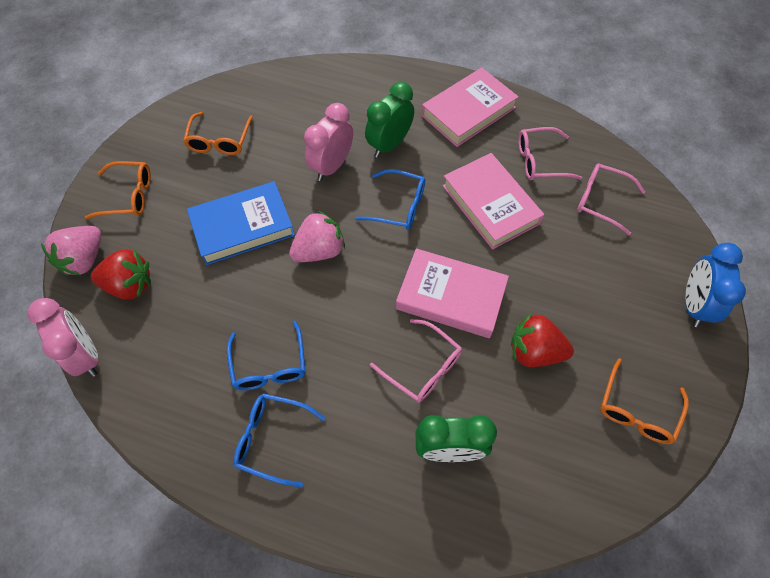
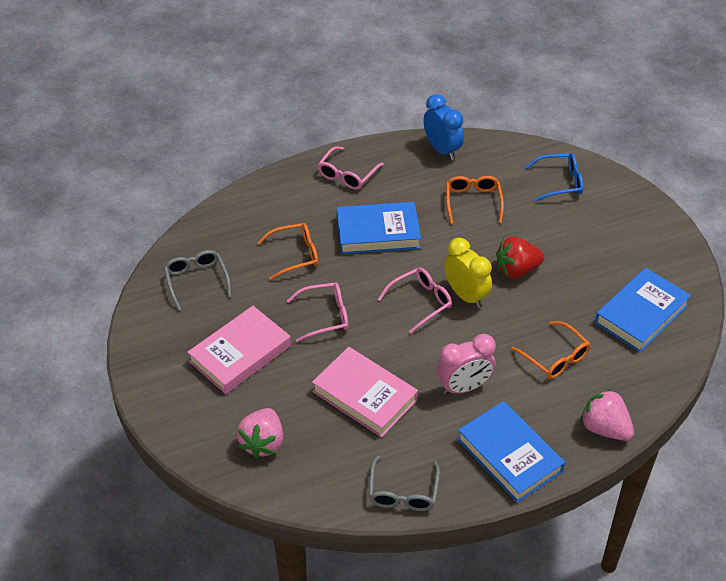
blue book: [187,181,295,265] = 1 -> [337,202,421,254] [457,401,565,503] [595,268,691,352] = 3
blue glasses: [227,321,305,390] [233,393,326,488] [355,169,425,230] = 3 -> [525,153,583,202] = 1
green clock: [365,82,414,158] [416,415,497,462] = 2 -> none = 0
grey glasses: none = 0 -> [164,250,231,311] [369,456,440,511] = 2
pink book: [396,248,509,338] [421,68,519,147] [442,153,544,250] = 3 -> [187,306,291,394] [312,347,418,438] = 2
pink clock: [28,298,99,377] [304,103,353,181] = 2 -> [437,334,496,395] = 1
red strawberry: [91,249,151,299] [511,313,574,367] = 2 -> [496,237,544,278] = 1
yellow clock: none = 0 -> [444,238,492,308] = 1

